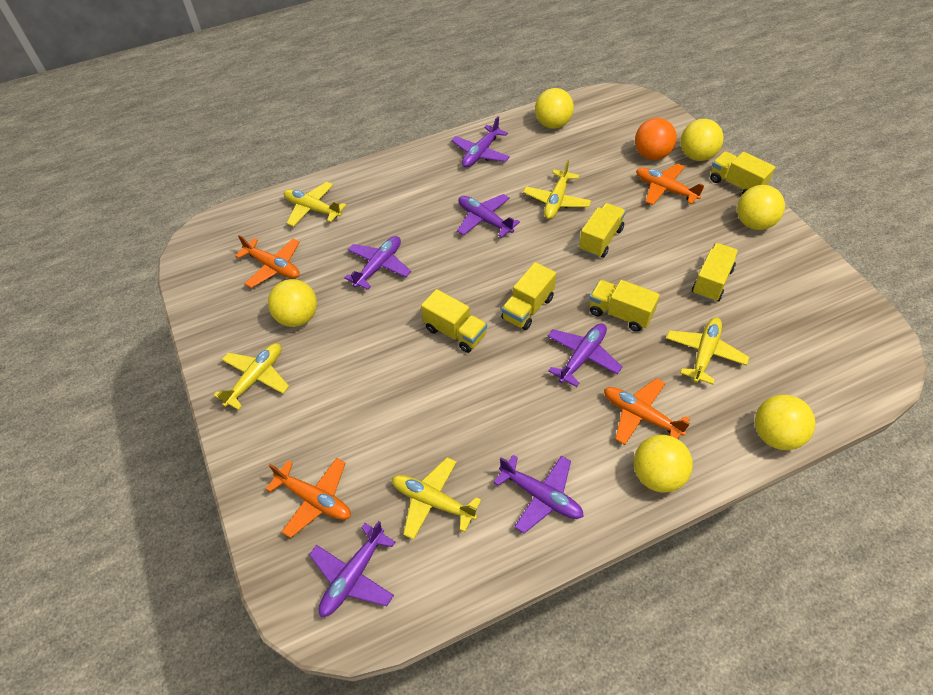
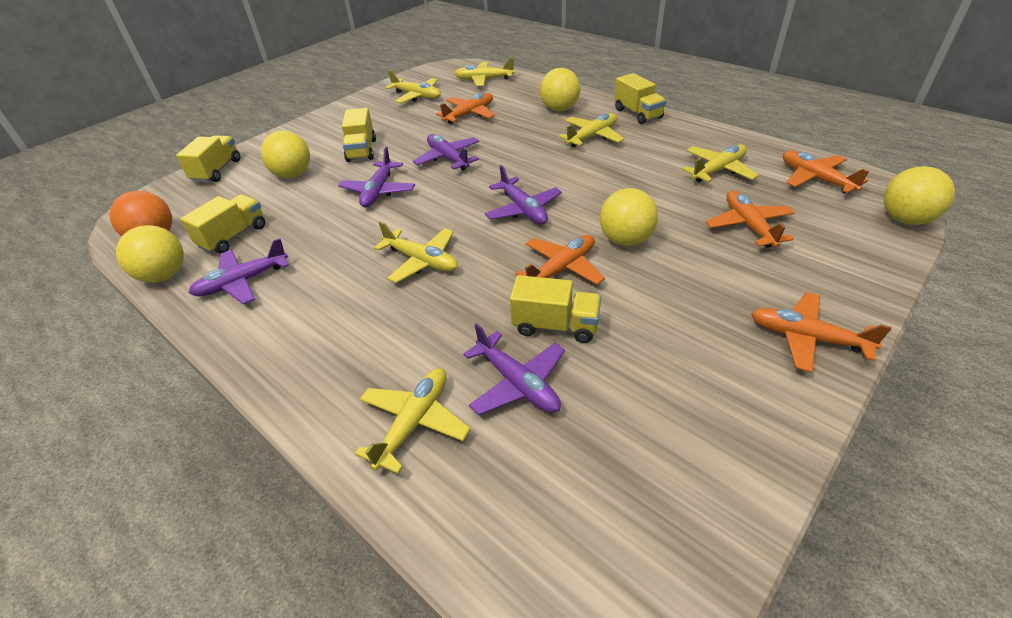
orange plane: [235,235,300,288] [266,458,351,538] [604,378,690,445] [636,163,705,205] = 4 -> [436,93,495,124] [516,235,605,285] [706,190,795,248] [751,292,892,373] [783,151,869,194] = 5
purple plane: [309,521,395,617] [344,236,411,290] [451,116,510,167] [457,194,520,238] [494,455,584,534] [547,323,622,387] = 6 -> [189,238,289,304] [338,147,415,208] [413,134,479,170] [463,323,565,415] [485,165,562,224] = 5
yellow ball: [268,279,317,327] [535,88,574,129] [634,435,693,493] [681,119,724,161] [737,185,785,230] [755,395,816,450] = 6 -> [116,225,184,283] [261,130,310,178] [540,68,581,111] [600,188,658,246] [884,166,955,225] = 5
yellow plane: [213,343,290,410] [284,182,346,227] [392,457,481,540] [523,159,591,219] [666,317,749,385] = 5 -> [355,368,471,474] [374,221,458,283] [385,70,441,103] [454,58,515,86] [558,113,624,147] [682,144,759,182] = 6
yellow truck: [421,289,487,353] [501,262,556,330] [579,203,626,258] [589,280,660,332] [692,243,739,302] [710,151,776,195] = 6 -> [176,135,240,182] [180,194,265,254] [342,108,376,162] [510,275,601,343] [614,73,666,124] = 5

